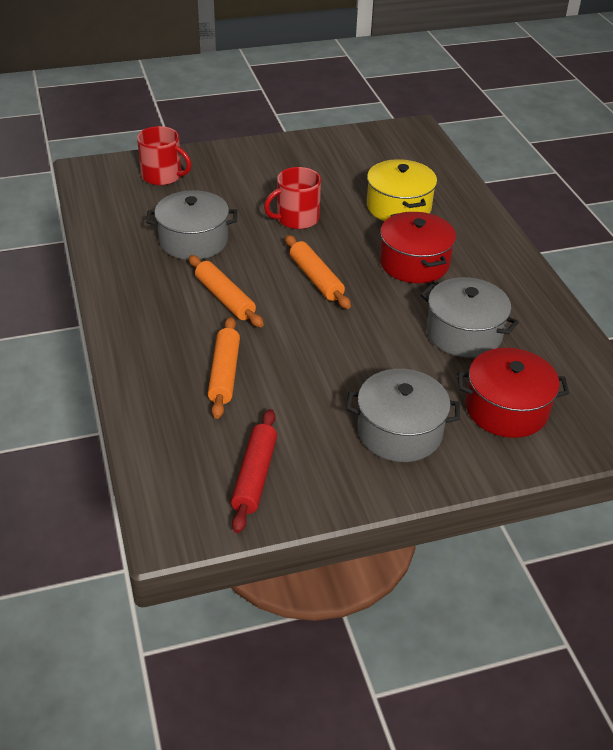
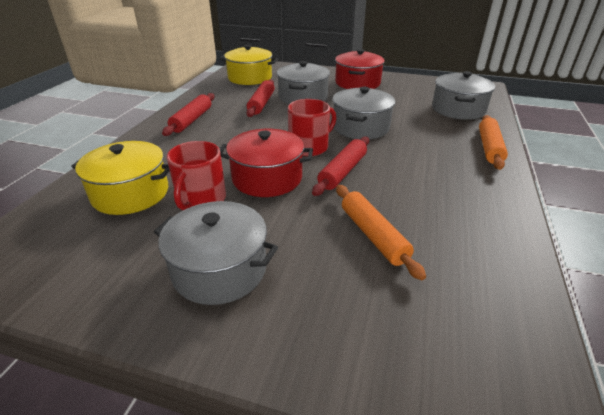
grey pot: [146,190,237,260] [347,369,460,462] [420,277,519,358] = 3 -> [154,201,278,305] [277,61,330,104] [333,87,395,139] [432,71,495,120] = 4
orange rolling pin: [189,255,264,328] [208,317,240,419] [285,235,351,309] = 3 -> [336,185,426,280] [479,115,508,170] = 2
red rolling pin: [231,409,277,533] = 1 -> [162,93,214,136] [246,79,275,117] [312,136,369,196] = 3
yellow pot: [367,159,437,221] = 1 -> [71,141,170,215] [219,45,278,85] = 2

